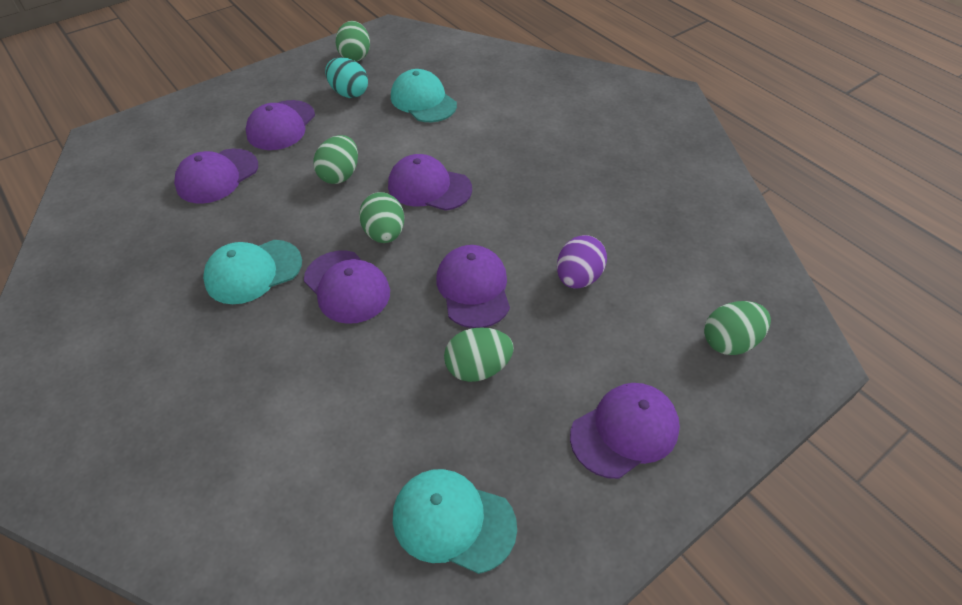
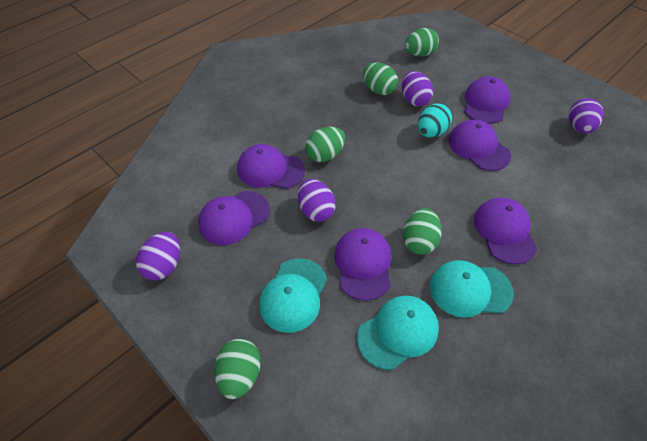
purple egg: [557,235,607,289] = 1 -> [136,232,180,280] [298,179,336,222] [402,71,433,106] [569,98,604,133] = 4

